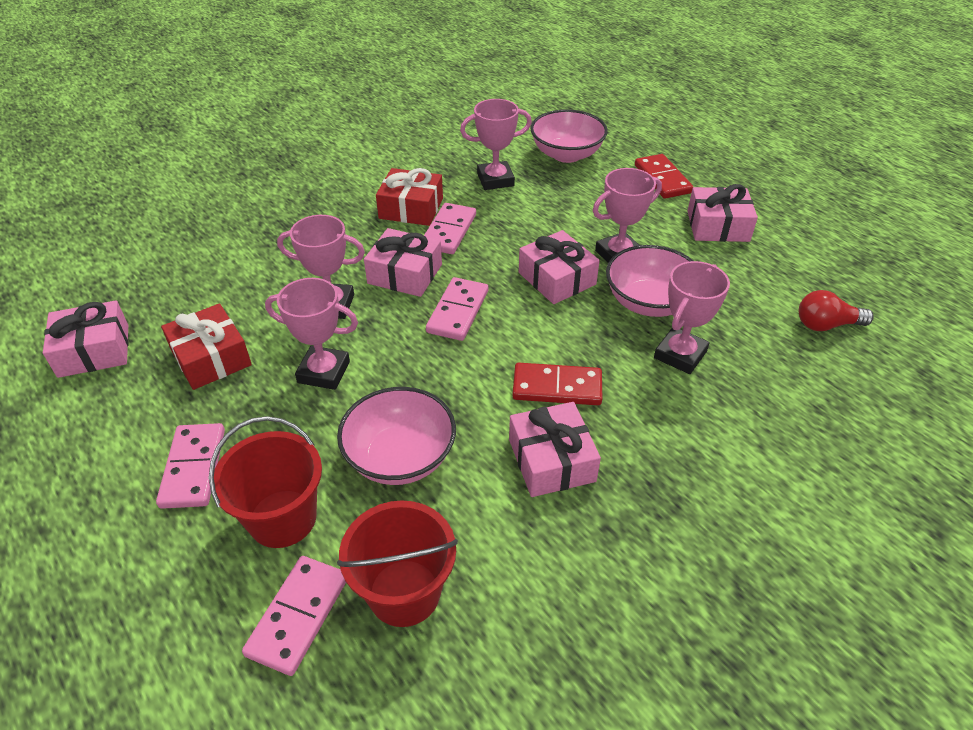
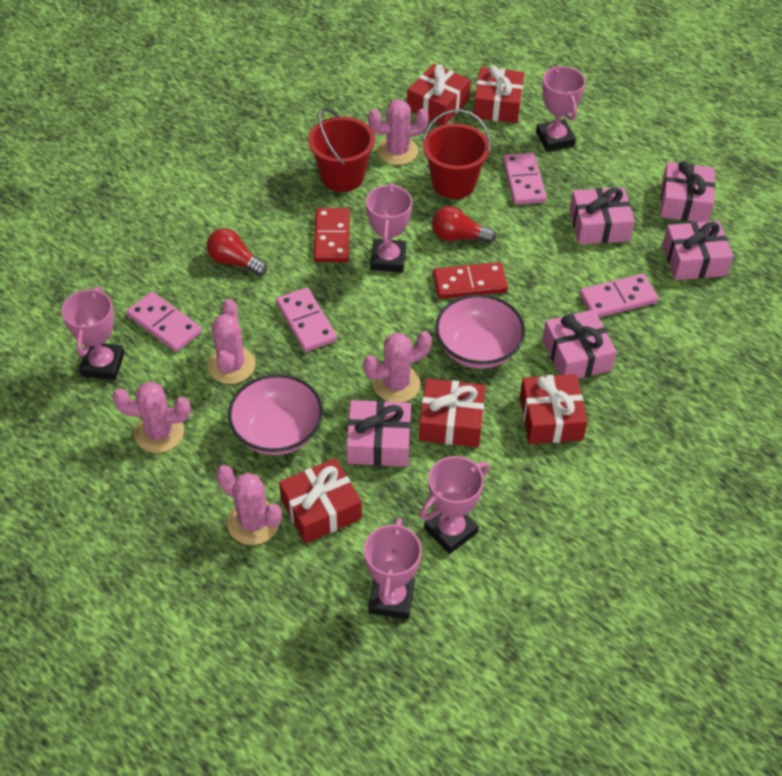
pink bowl: [337,387,456,485] [530,109,608,163] [606,245,693,317] = 3 -> [228,374,323,455] [435,294,525,369] = 2
pink cactus: none = 0 -> [112,381,191,453] [208,299,255,384] [216,465,282,545] [363,331,432,402] [368,99,429,165] = 5
red gift: [161,304,252,390] [376,168,443,226] = 2 -> [279,458,362,544] [407,64,471,125] [419,379,485,447] [473,65,524,123] [520,374,587,444] = 5
red light bulb: [799,290,874,331] = 1 -> [207,228,267,276] [432,206,496,243] = 2

